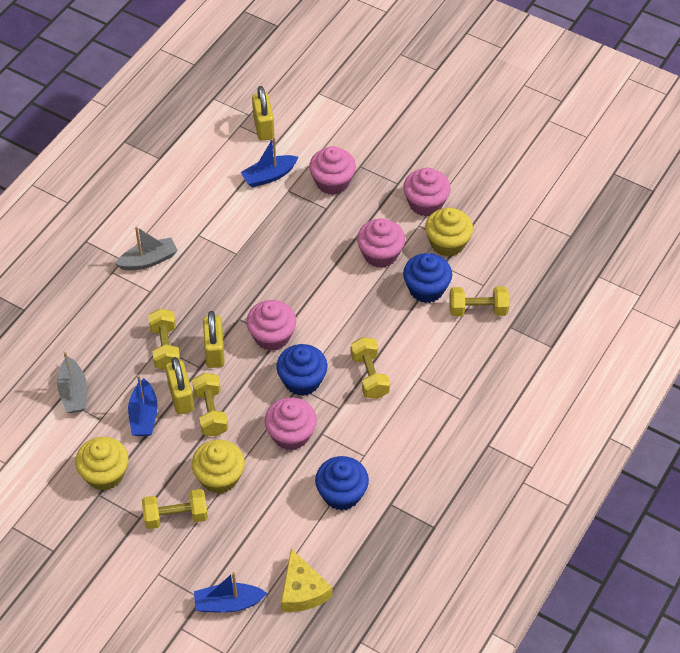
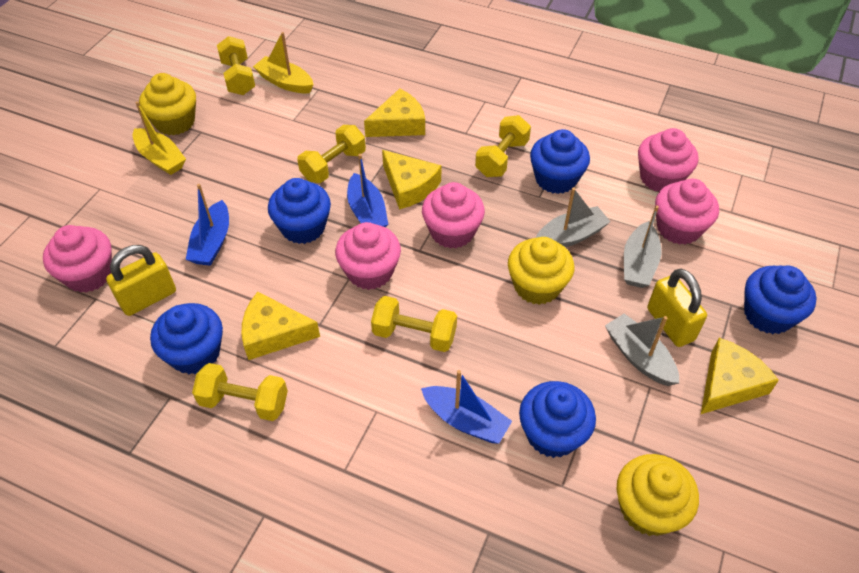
blue cupcake: [276,344,327,396] [315,456,369,511] [403,253,452,303] = 3 -> [150,303,223,375] [268,178,331,244] [519,381,596,458] [530,129,590,194] [744,265,817,334] = 5
grey boat: [57,352,87,413] [115,226,178,271] = 2 -> [536,187,611,247] [605,314,679,386] [624,205,661,288] = 3
yellow boat: none = 0 -> [133,101,186,175] [253,32,314,93] = 2
yellow cheese: [281,549,333,612] = 1 -> [241,292,320,360] [364,89,425,137] [382,150,442,209] [701,338,779,414] = 4
yellow padlock: [166,357,194,415] [203,311,225,368] [252,86,274,141] = 3 -> [106,245,176,316] [647,269,707,347] = 2

